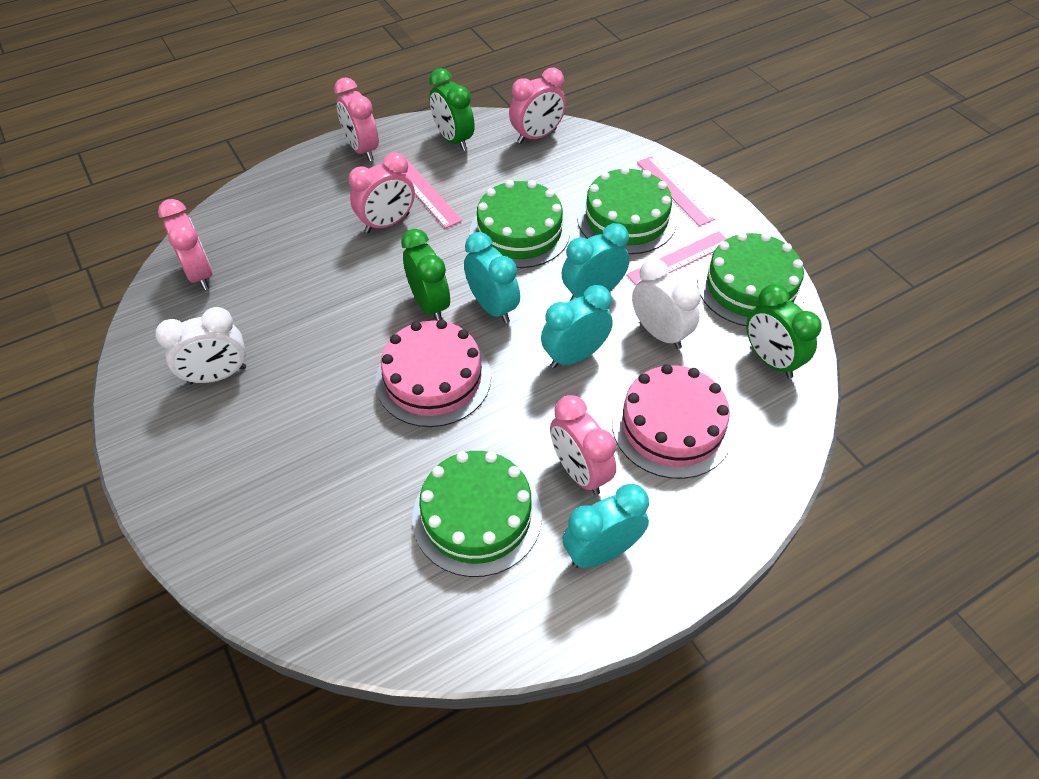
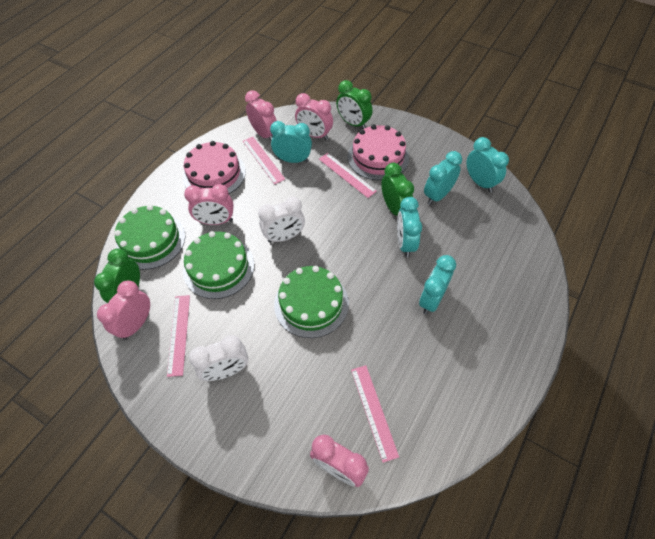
green cake: [412,451,542,577] [470,180,570,268] [577,166,677,254] [697,232,805,326] = 4 -> [115,205,186,270] [183,231,254,299] [274,266,349,338] = 3
pink ruler: [405,160,462,228] [626,231,727,285] [637,156,715,226] = 3 -> [167,295,190,377] [243,137,285,184] [319,153,377,198] [351,365,399,463] = 4
turquoise clock: [464,232,520,323] [541,285,613,368] [562,223,629,301] [563,484,649,568] = 4 -> [270,121,312,163] [397,197,422,257] [419,255,456,314] [424,151,462,205] [467,137,509,192] = 5

